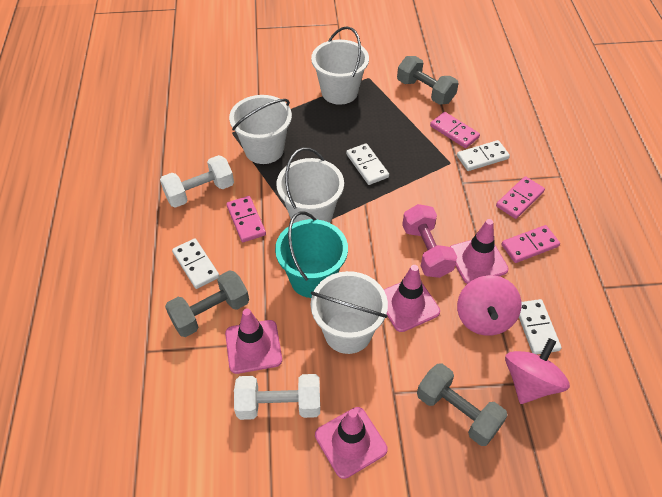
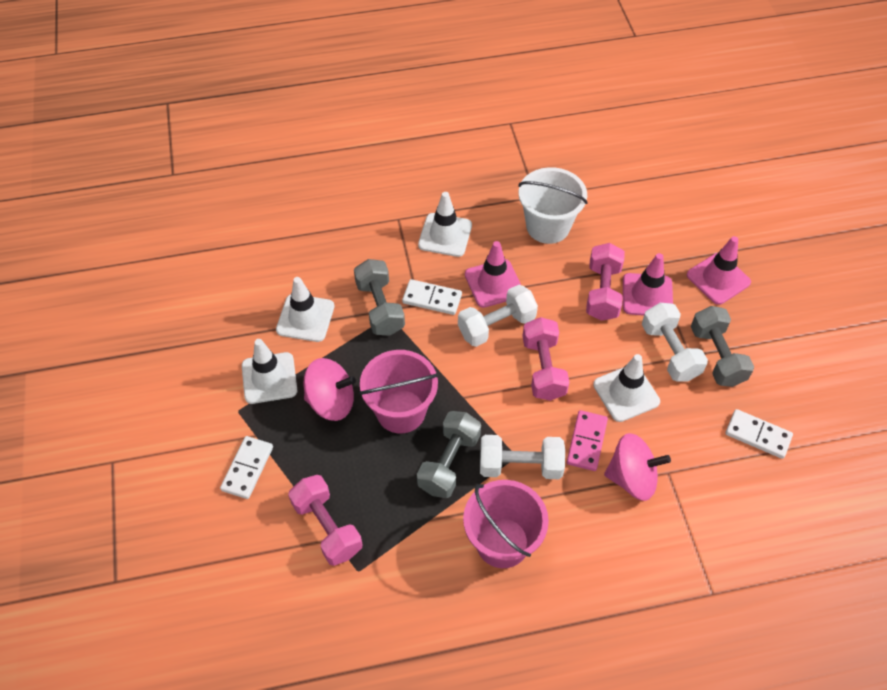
pink bucket: none = 0 -> [359,350,438,433] [463,480,549,568] = 2
pink domino: [226,196,266,242] [430,112,480,148] [496,176,545,219] [501,225,560,263] = 4 -> [567,410,608,471] = 1
pink dumbbell: [402,204,457,278] = 1 -> [288,475,362,566] [522,317,570,401] [586,243,625,321] = 3
pink traffic cone: [225,309,282,374] [315,407,388,479] [384,265,440,332] [450,219,509,284] = 4 -> [465,241,521,308] [623,253,673,316] [687,236,751,305] = 3
turquoise bucket: [275,211,348,298] = 1 -> none = 0
white bucket: [229,95,292,164] [277,147,344,224] [311,26,369,105] [311,271,388,354] = 4 -> [518,167,588,244] = 1
white domino: [172,238,219,289] [346,143,389,185] [457,140,510,171] [519,299,562,354] = 4 -> [220,436,273,499] [402,279,462,315] [725,409,793,459] = 3
white dumbbell: [160,155,234,208] [234,374,320,420] = 2 -> [458,285,538,347] [480,435,565,479] [642,303,708,381] = 3
white traffic cone: none = 0 -> [242,339,297,404] [276,277,334,342] [418,192,472,257] [593,354,660,422] = 4

